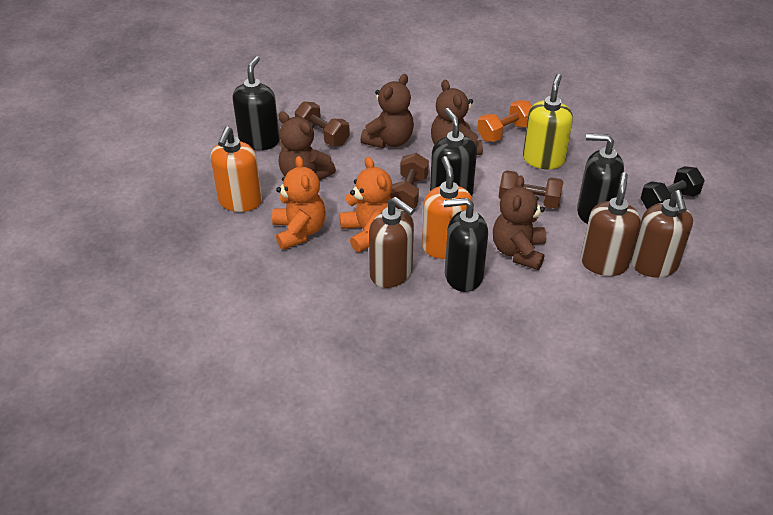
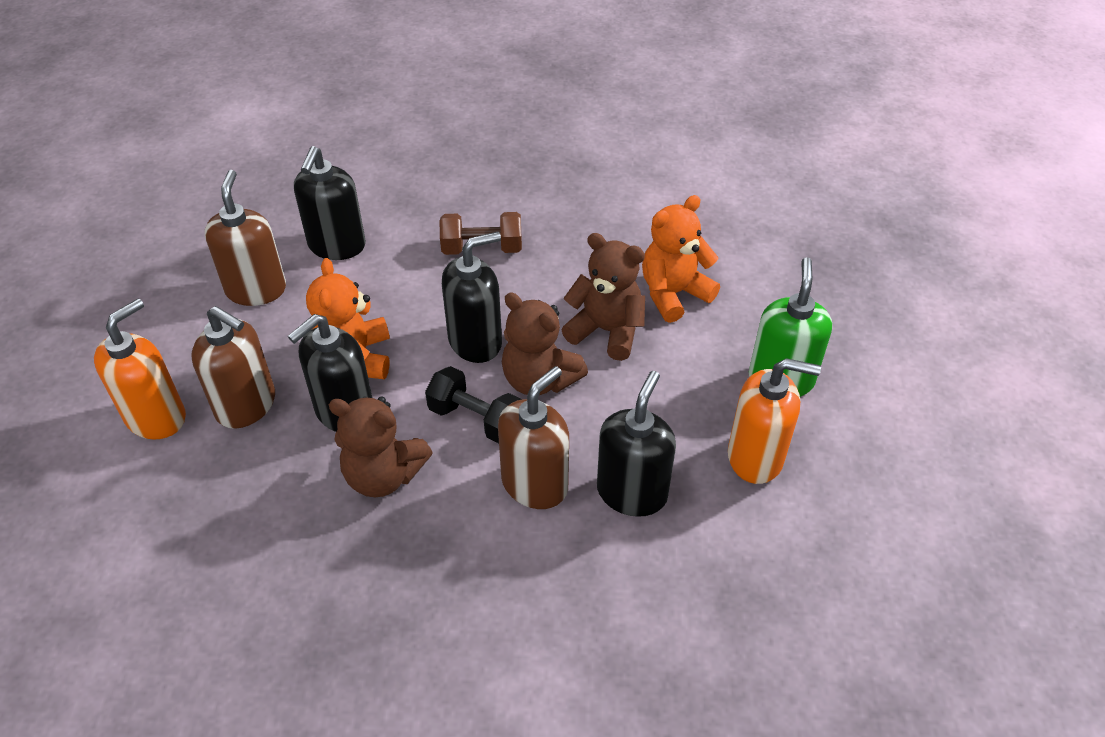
brown dumbbell: [295,102,350,146] [389,153,429,209] [499,170,563,209] = 3 -> [440,212,522,255] = 1
brown teddy bear: [278,111,336,181] [360,74,414,148] [431,80,483,155] [493,175,546,270] = 4 -> [329,396,433,497] [502,292,588,395] [561,233,645,361] = 3
green soap dispenser: none = 0 -> [749,257,832,397] = 1
orange dumbbell: [477,100,532,142] = 1 -> none = 0
yellow soap dispenser: [523,74,573,169] = 1 -> none = 0

